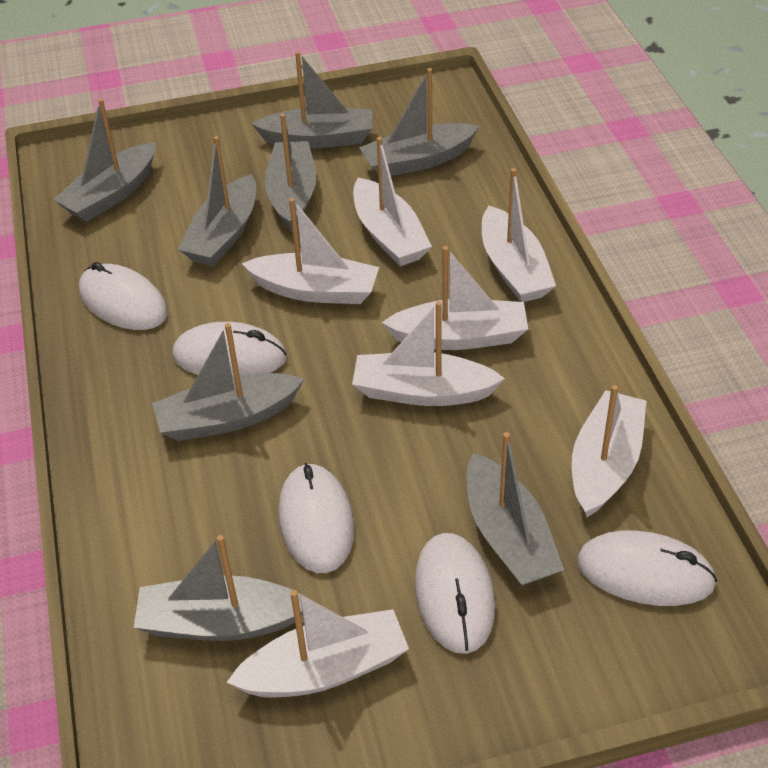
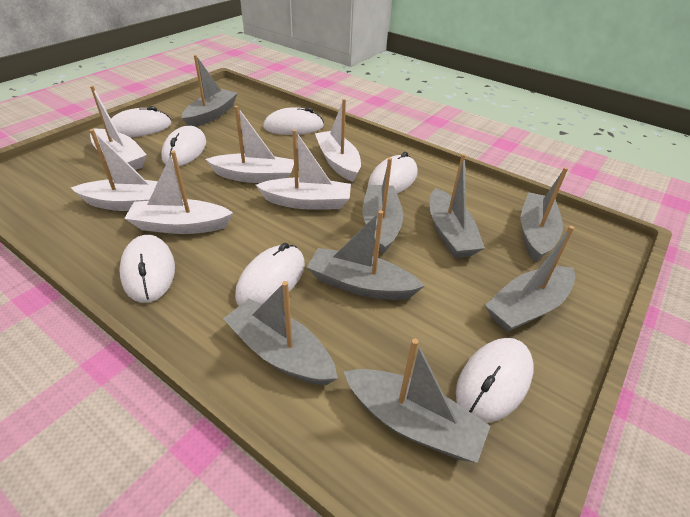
white boat: [226,590,409,698] [242,198,379,304] [352,301,505,406] [353,137,432,266] [382,246,528,350] [482,168,556,302] [572,385,646,517] = 7 -> [71,129,158,211] [90,86,147,170] [124,151,233,234] [205,106,294,183] [256,129,351,210] [315,99,361,182] = 6
white mouse: [79,262,168,330] [173,322,287,375] [278,463,354,573] [415,533,495,654] [577,530,717,606] = 5 -> [111,106,171,137] [119,235,175,303] [161,126,206,166] [235,243,305,306] [263,107,324,135] [368,152,418,194] [456,338,534,423] = 7

